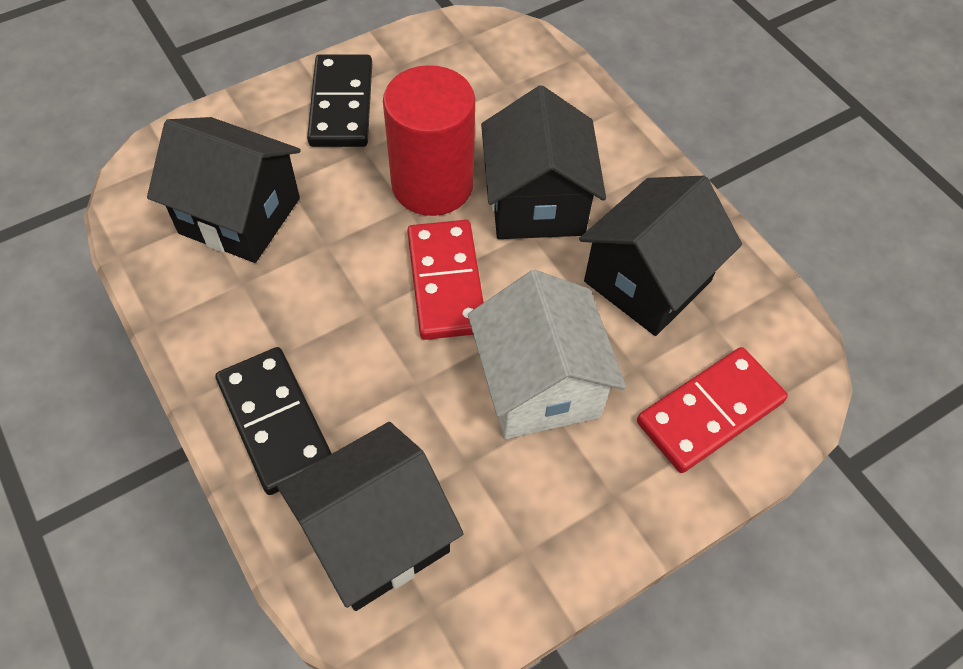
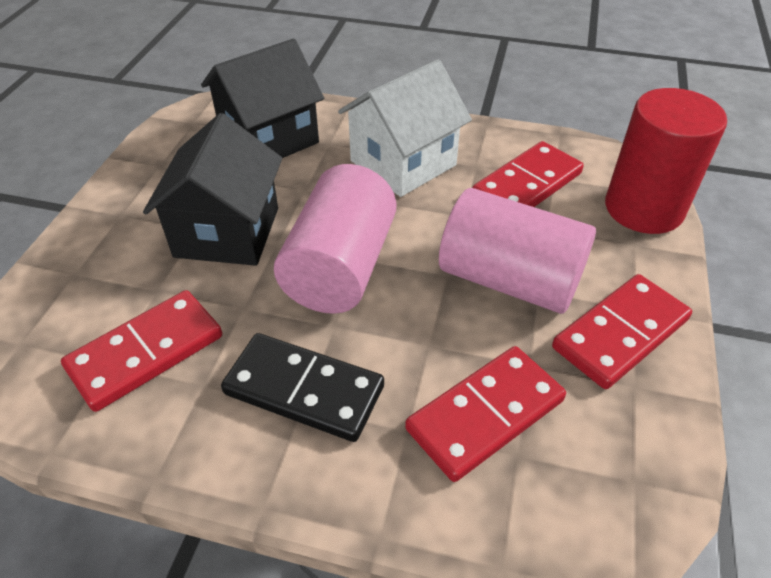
black domino: [216,347,332,495] [307,54,372,147] = 2 -> [221,333,384,442] = 1
black house: [147,117,301,263] [277,422,464,611] [481,85,606,239] [579,176,742,336] = 4 -> [143,113,282,266] [201,39,324,158] = 2
pink cylinder: none = 0 -> [274,164,396,314] [439,188,596,314] = 2
red domino: [407,220,484,340] [637,347,788,473] = 2 -> [61,290,222,412] [405,346,566,482] [472,141,584,207] [552,274,692,389] = 4

